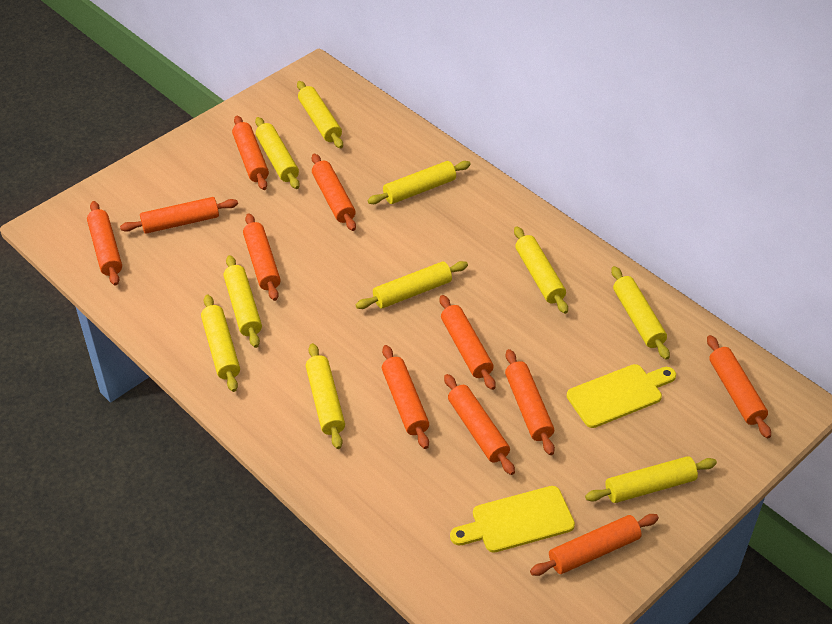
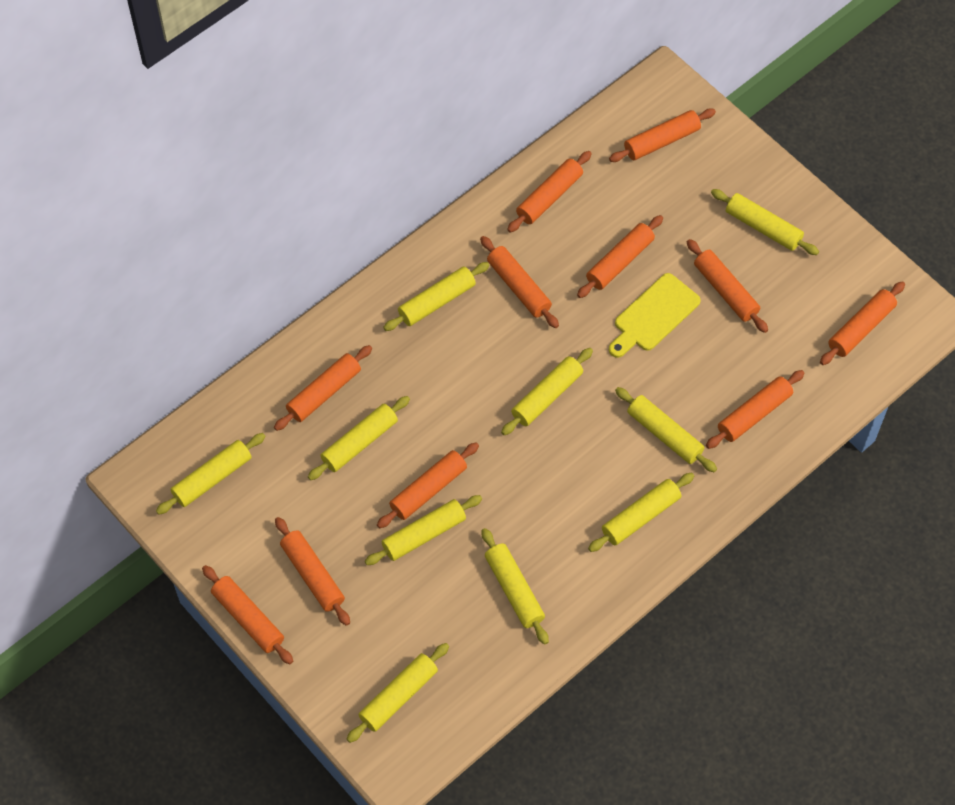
yellow cutting board: [450,486,575,553] [566,364,676,428] = 2 -> [609,273,701,358] = 1

